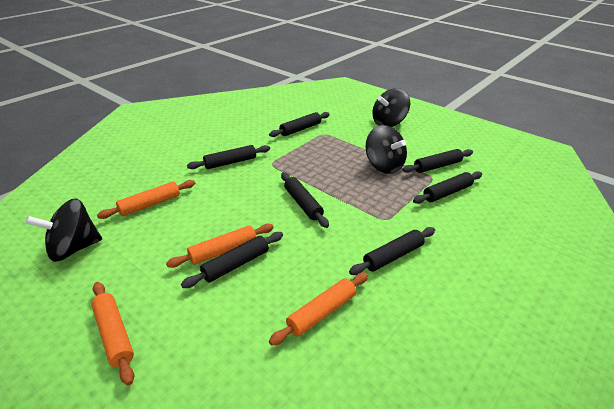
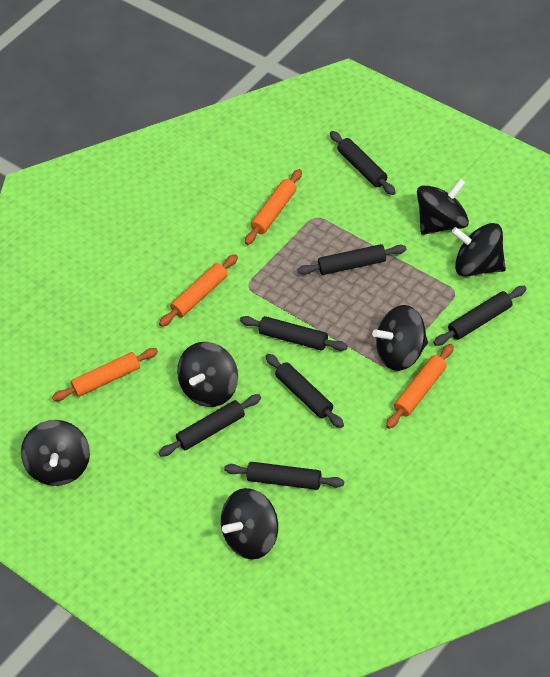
black spinning top: [25,198,102,262] [365,125,407,174] [372,88,410,127] = 3 -> [21,420,90,486] [177,342,238,407] [221,488,278,559] [372,305,428,371] [417,179,469,235] [451,223,506,277] = 6

